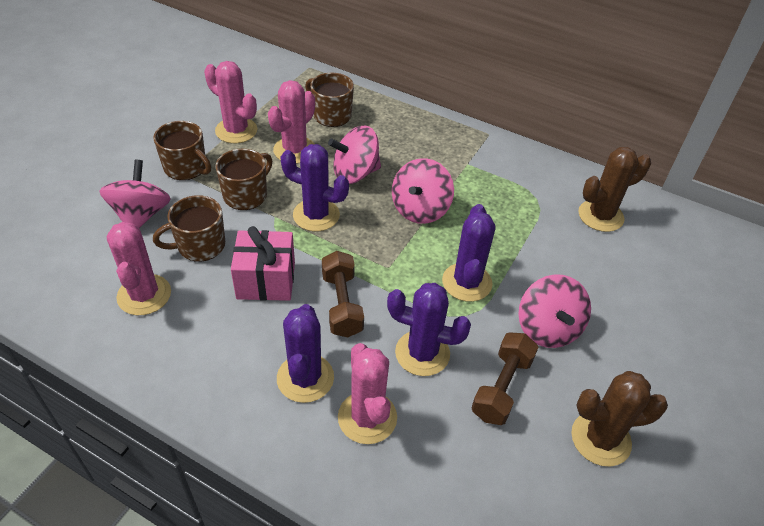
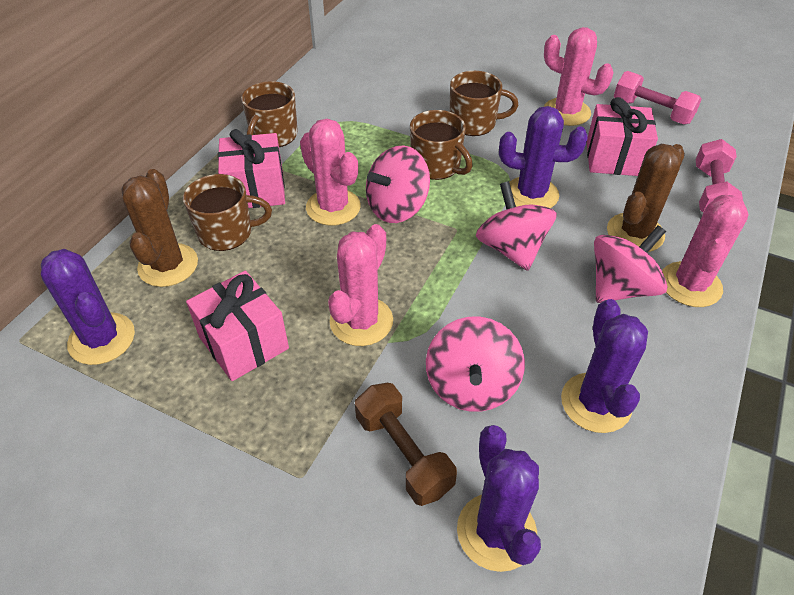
brown dumbbell: [322,251,364,337] [472,332,538,425] = 2 -> [355,383,457,506] = 1
pink dumbbell: none = 0 -> [614,71,702,124] [696,139,743,213] = 2
pink gift: [231,226,295,301] = 1 -> [186,271,289,381] [218,129,285,208] [587,97,658,176] = 3

